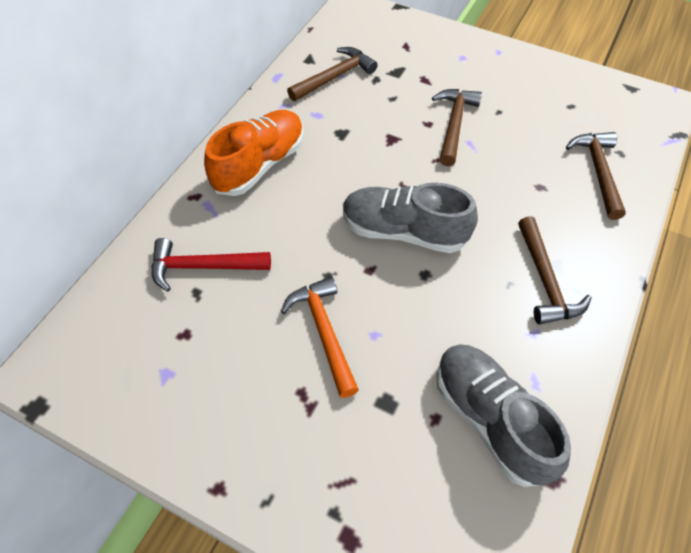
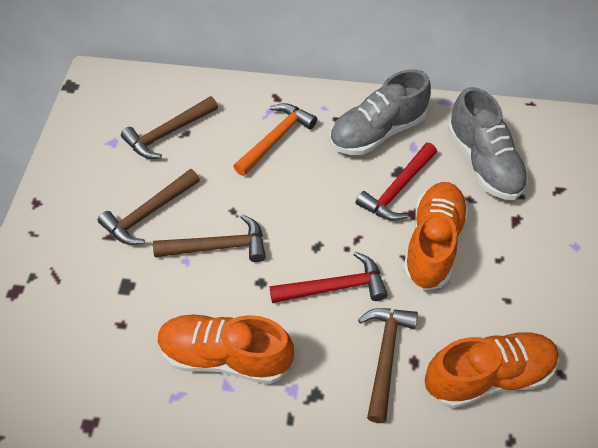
orange shoe: [204,110,304,196] = 1 -> [158,314,294,384] [403,182,469,291] [425,331,559,408] = 3
red hammer: [152,238,271,292] = 1 -> [269,252,388,303] [356,143,437,221] = 2

